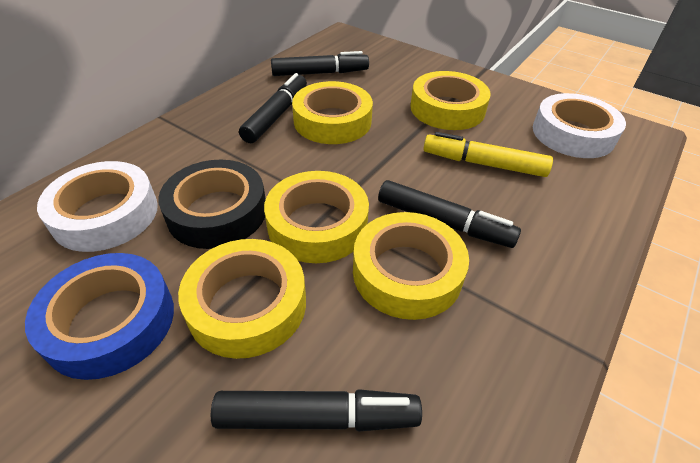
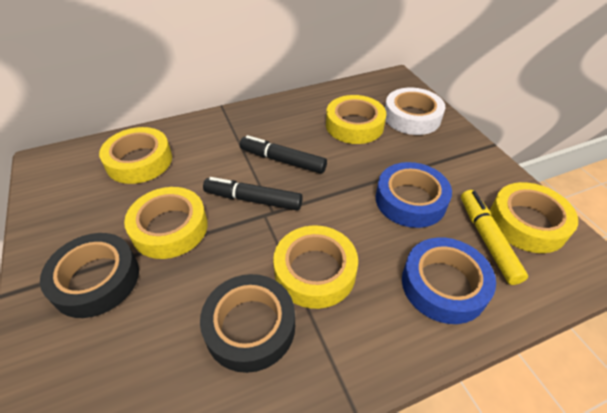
black marker: [211,389,422,432] [239,73,307,143] [271,51,369,76] [378,180,521,248] = 4 -> [203,177,303,211] [240,135,327,174] = 2
black tape: [158,160,266,249] = 1 -> [40,233,139,318] [200,274,295,373] = 2
blue tape: [25,253,174,380] = 1 -> [376,162,452,228] [402,237,496,324] = 2
white tape: [37,161,158,252] [533,93,626,158] = 2 -> [385,88,445,135] = 1

